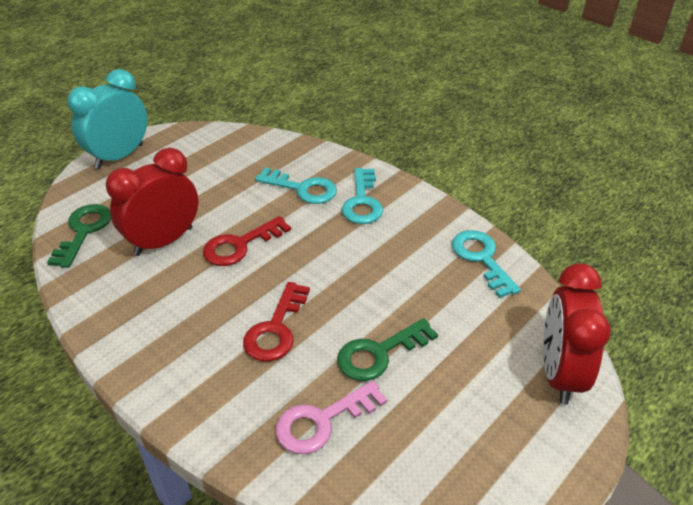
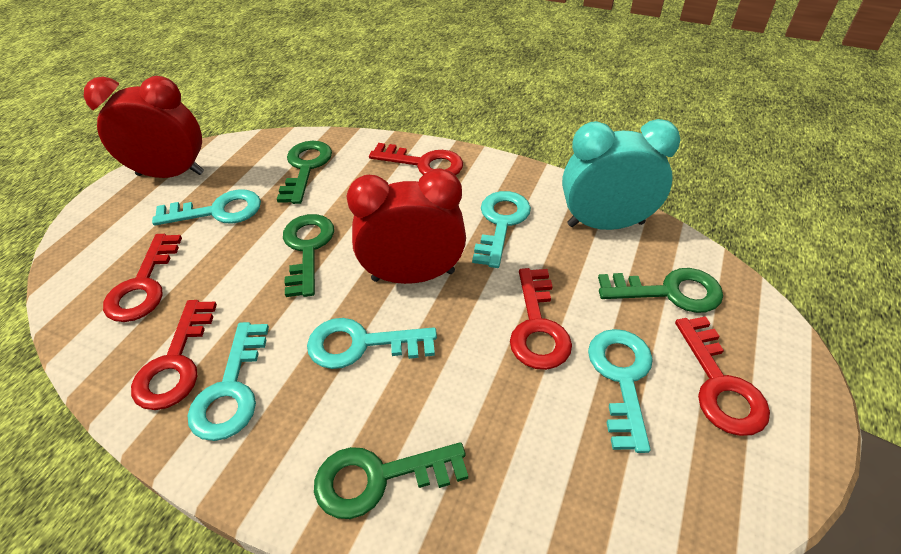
green key: [47,204,111,268] [337,318,438,381] = 2 -> [277,141,332,204] [283,214,334,297] [314,442,468,519] [598,268,723,313] = 4
pink key: [276,380,387,454] = 1 -> none = 0
red key: [203,216,291,266] [243,282,310,362] = 2 -> [103,234,182,322] [131,300,217,410] [369,143,463,176] [510,268,572,370] [675,316,770,436] = 5
turquoise key: [255,168,337,204] [342,168,383,224] [452,230,521,298] = 3 -> [152,189,261,226] [188,322,269,441] [307,318,437,369] [472,191,531,268] [588,329,653,453] = 5

